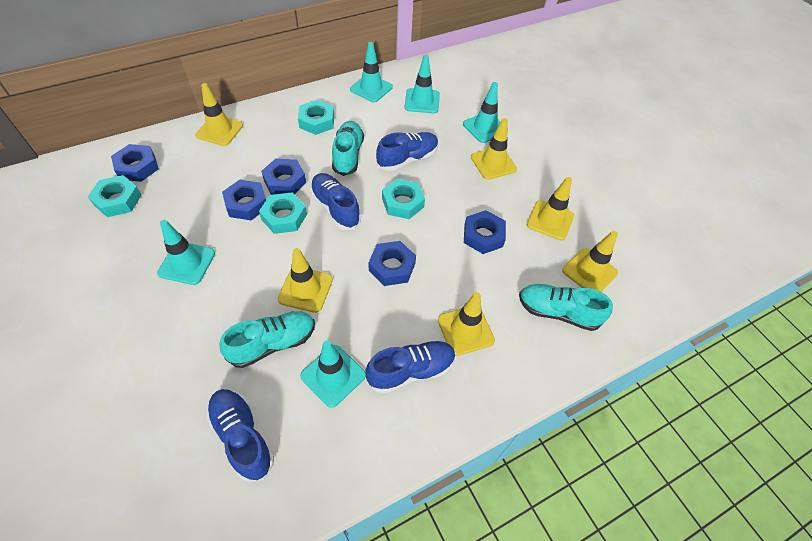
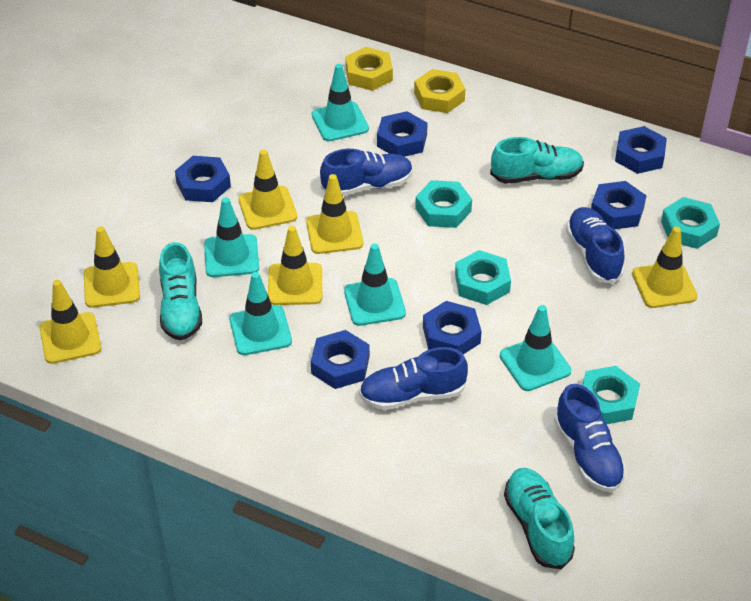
blue nut: [111,144,159,182] [222,180,266,220] [261,158,306,195] [368,241,416,286] [464,210,506,254] = 5 -> [175,156,231,202] [311,330,370,389] [377,111,428,157] [423,301,482,354] [591,181,647,229] [615,126,667,174] = 6
yellow nut: none = 0 -> [345,47,393,91] [414,69,465,113] = 2

